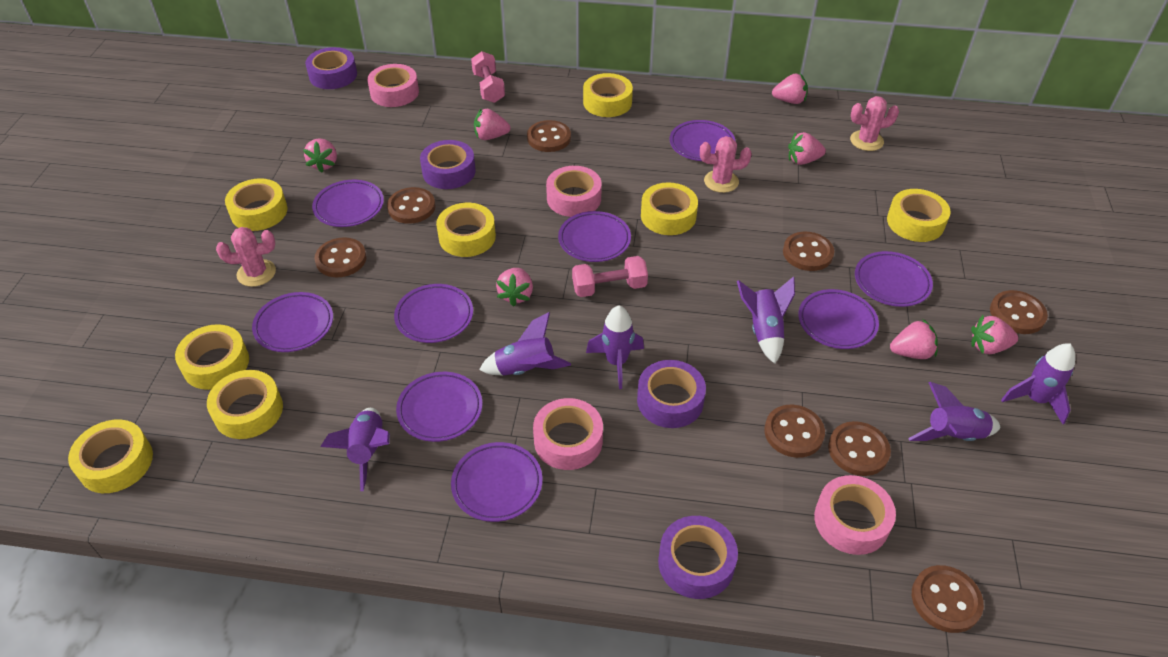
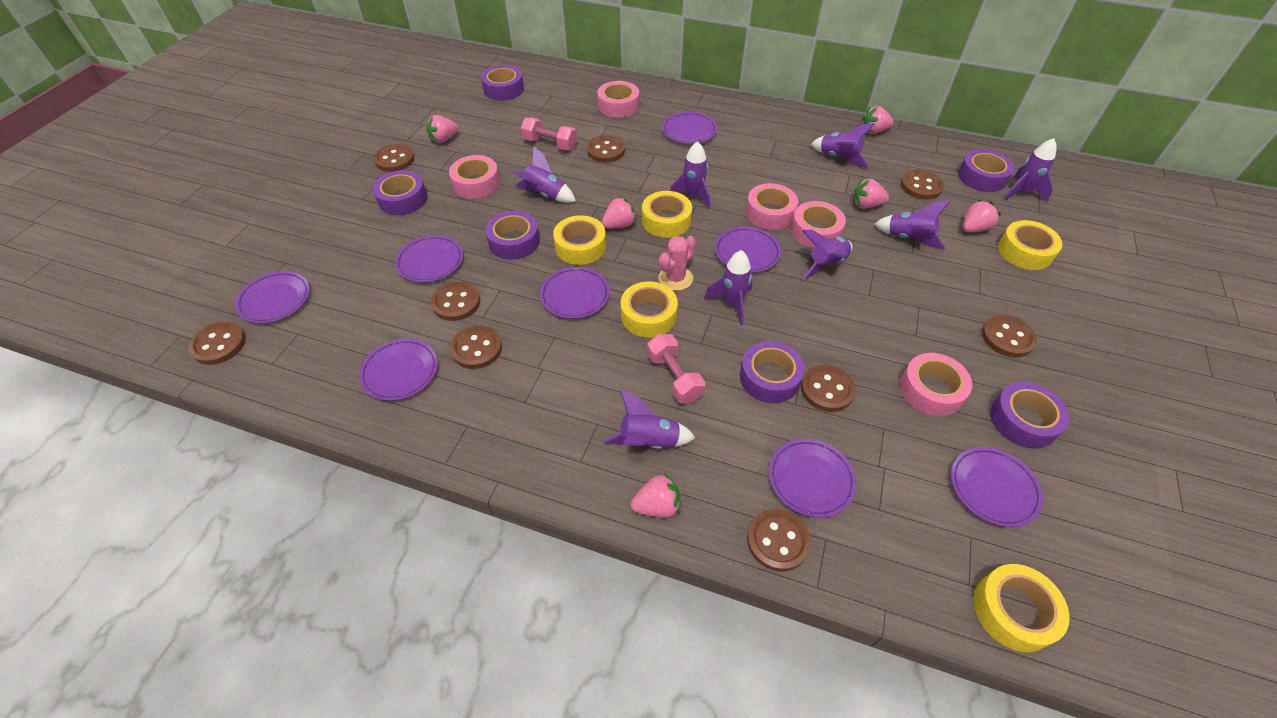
brown button: [314,237,367,277] [387,187,436,224] [527,120,571,152] [764,405,825,458] [783,232,834,271] [828,421,891,476] [912,565,984,633] [990,290,1048,334] = 8 -> [189,322,246,365] [373,144,415,172] [431,282,480,321] [450,325,502,369] [587,135,625,163] [747,509,811,572] [801,365,856,412] [901,170,944,200] [982,315,1037,357] = 9
pink cactus: [216,227,276,287] [700,136,752,193] [850,96,899,151] = 3 -> [659,236,696,291] = 1
pink strawberry: [303,138,337,173] [474,109,510,140] [496,268,533,307] [772,73,808,104] [788,132,826,165] [890,319,938,359] [971,315,1018,354] = 7 -> [427,115,459,143] [601,196,637,229] [631,472,681,518] [853,178,889,209] [862,106,894,134] [963,200,1001,232] = 6
pink tape: [367,64,419,107] [533,398,603,470] [546,166,602,217] [814,475,896,555] = 4 -> [449,155,500,199] [597,81,639,118] [746,183,798,230] [791,201,846,248] [900,353,972,416] = 5
purple plate: [252,292,333,352] [312,180,384,227] [394,284,473,343] [396,372,483,442] [451,442,543,522] [558,211,631,262] [670,120,735,161] [798,289,879,349] [855,251,933,307] = 9 -> [235,271,310,324] [359,338,438,401] [395,235,463,283] [540,267,610,319] [662,112,717,144] [715,227,781,273] [769,439,857,518] [951,447,1043,527] = 8
purple rocket: [321,408,390,491] [479,312,571,376] [586,305,644,389] [737,276,795,364] [908,382,1000,441] [1001,343,1075,424] = 6 -> [512,146,576,203] [604,390,695,449] [670,141,710,209] [704,250,753,325] [802,230,852,280] [811,123,875,168] [874,200,951,249] [1003,138,1057,202] = 8
purple tape: [305,47,357,89] [420,140,476,189] [637,360,706,428] [658,516,738,599] = 4 -> [373,170,427,215] [481,65,524,101] [485,211,540,260] [740,341,805,403] [958,149,1014,192] [990,382,1070,449] = 6
yellow tape: [68,419,153,493] [175,324,249,390] [207,370,283,439] [225,178,287,231] [436,203,496,257] [583,73,633,117] [641,182,698,235] [887,189,950,242] = 8 -> [553,215,606,265] [621,281,678,337] [642,191,692,238] [973,564,1069,652] [998,220,1063,270] = 5

